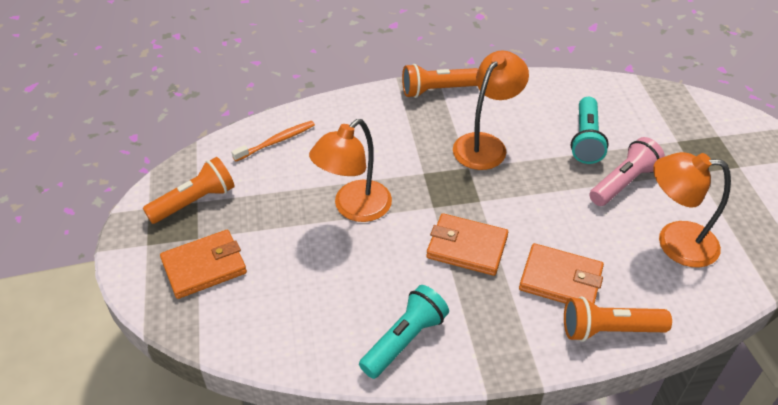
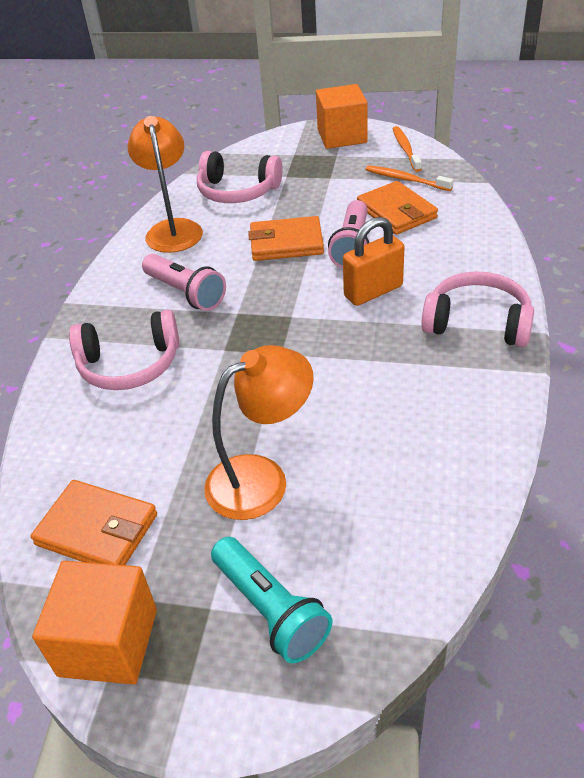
orange cube: none = 0 -> [32,561,157,685] [316,84,368,149] = 2
orange flashlight: [143,157,235,224] [402,64,478,98] [564,297,672,342] = 3 -> none = 0
orange lamp: [309,119,392,222] [453,51,529,170] [653,152,731,268] = 3 -> [128,116,203,253] [204,345,314,520] = 2
orange padlock: none = 0 -> [343,217,404,306] = 1
orange toothbrush: [231,121,315,161] = 1 -> [365,165,454,191] [392,126,422,172] = 2
pink flashlight: [589,137,665,206] = 1 -> [142,254,226,311] [328,200,369,268] = 2
pink headphones: none = 0 -> [69,310,179,390] [197,151,283,203] [421,271,534,347] = 3
turquoise flashlight: [359,285,449,379] [571,97,609,164] = 2 -> [211,537,332,664] = 1

